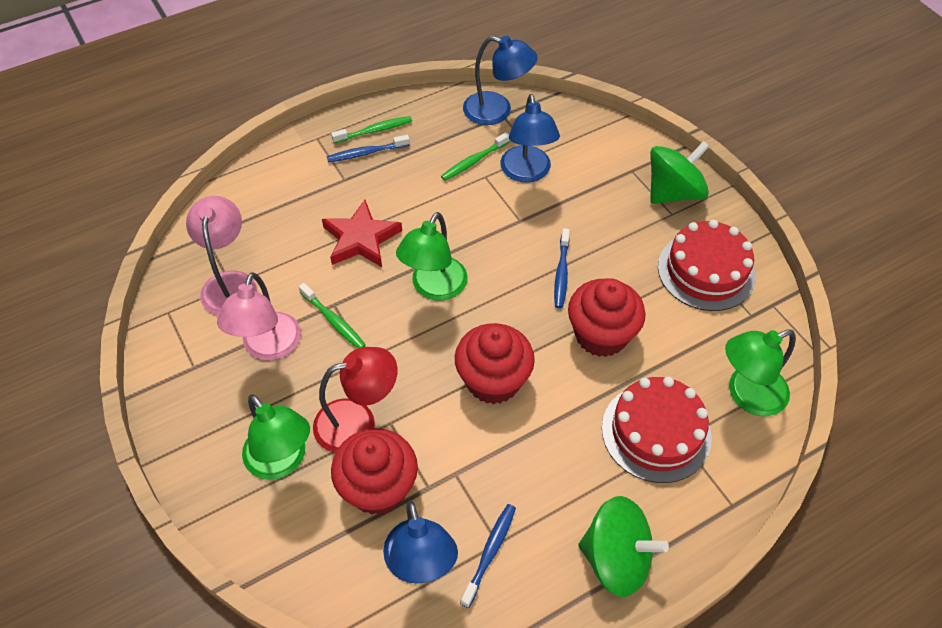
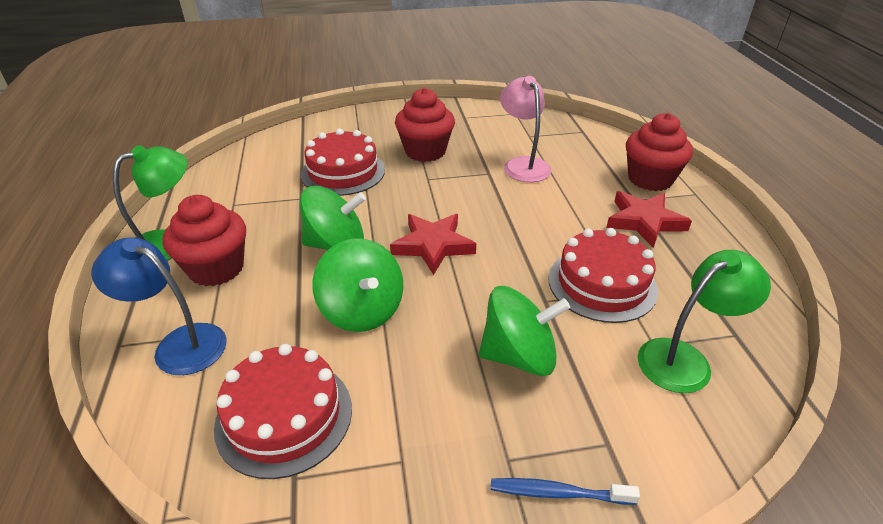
blue lamp: [383,500,458,583] [463,36,538,125] [501,94,560,183] = 3 -> [92,237,227,375] = 1
blue toothbrush: [327,135,410,162] [460,504,516,608] [554,228,570,309] = 3 -> [491,478,640,505] = 1
green lamp: [242,394,310,480] [396,212,468,301] [725,330,796,416] = 3 -> [113,145,188,261] [638,250,771,393] = 2
green spinning top: [578,496,669,597] [650,141,710,204] = 2 -> [300,186,366,250] [312,239,403,332] [479,286,570,376] = 3
green toothbrush: [299,283,366,348] [331,116,412,144] [441,132,510,181] = 3 -> none = 0
pink lamp: [186,196,257,316] [217,272,301,360] = 2 -> [500,76,552,182] = 1
red cake: [602,377,712,483] [658,220,756,311] = 2 -> [214,344,352,479] [301,129,385,196] [548,228,658,323] = 3
red lamp: [313,347,398,453] = 1 -> none = 0
red star: [322,200,402,267] = 1 -> [390,214,476,275] [606,191,692,248] = 2

